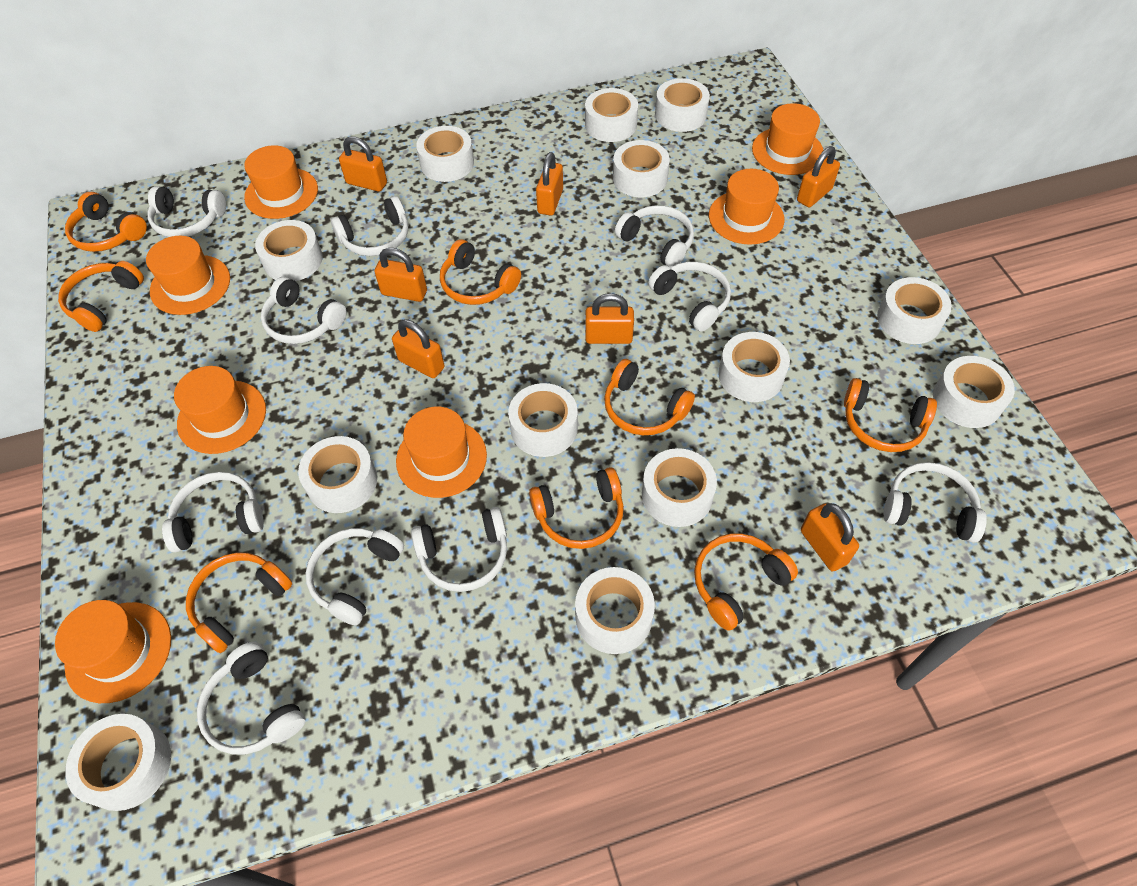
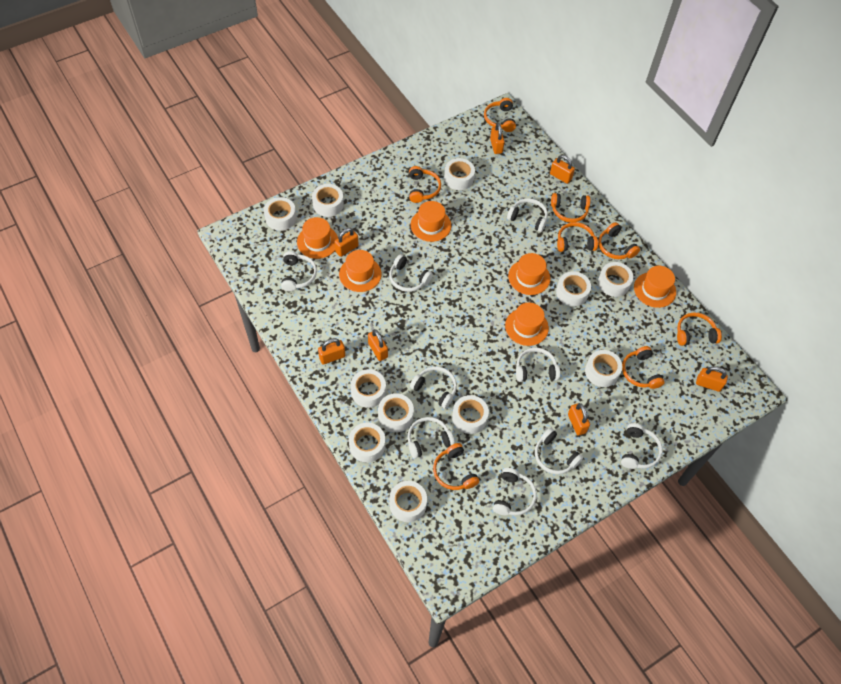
orange hat: [55,600,171,703] [146,236,230,315] [174,366,266,454] [244,145,318,219] [396,407,487,498] [709,169,785,245] [752,103,823,175] = 7 -> [297,217,338,259] [339,250,382,292] [411,201,451,242] [505,302,549,346] [508,253,550,295] [634,266,676,308] = 6
white headphones: [147,186,226,237] [162,472,264,552] [197,642,305,755] [261,277,346,344] [306,528,404,625] [331,196,408,256] [411,507,507,592] [615,205,694,267] [648,262,731,331] [884,462,987,543] = 10 -> [281,251,317,291] [389,254,433,292] [407,417,455,459] [410,367,457,409] [493,468,537,516] [507,198,548,232] [516,348,560,382] [535,428,583,474] [621,423,662,469] = 9
white tape: [65,714,171,811] [255,220,323,281] [298,436,377,513] [416,126,474,182] [508,383,578,457] [575,567,655,654] [585,88,638,142] [613,140,670,197] [642,448,717,527] [655,78,710,132] [718,332,790,402] [877,277,952,344] [933,356,1015,428] = 13 -> [264,197,297,231] [312,184,344,217] [349,423,385,462] [351,369,386,408] [378,393,414,432] [389,481,427,522] [444,158,475,190] [452,395,489,434] [556,271,591,307] [585,350,622,387] [598,262,633,297] = 11

